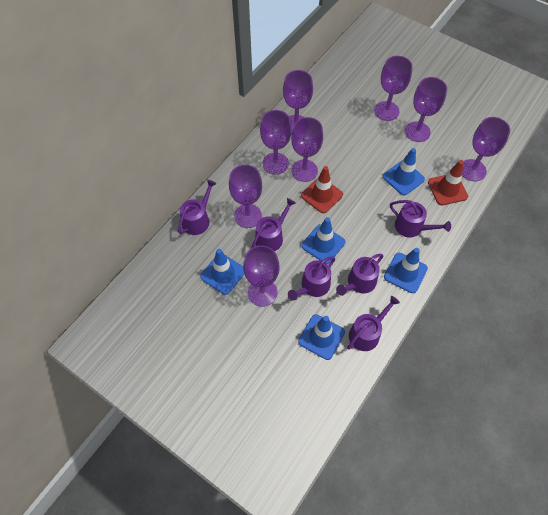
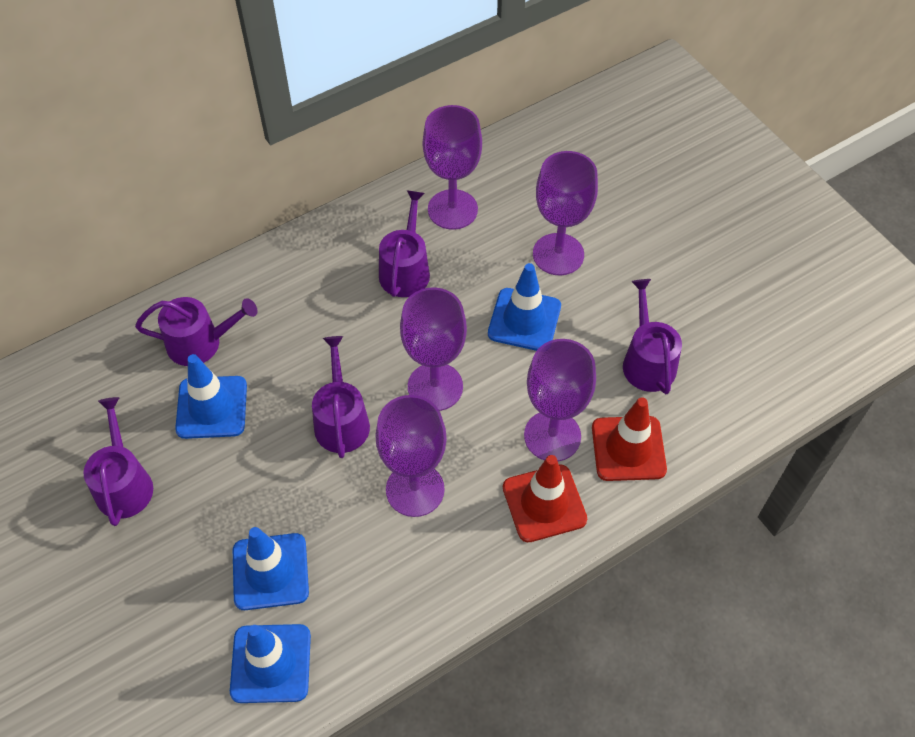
blue traffic cone: [200,249,245,295] [298,314,345,360] [301,217,346,264] [383,148,425,195] [384,248,428,293] = 5 -> [175,354,247,439] [230,624,311,703] [233,527,309,610] [488,263,561,351] = 4
purple goblet: [229,164,262,228] [243,245,280,307] [260,110,292,175] [283,70,313,134] [291,117,323,182] [374,56,413,121] [405,77,447,142] [462,117,510,181] = 8 -> [375,395,447,517] [400,287,467,411] [423,105,482,230] [524,339,596,462] [533,151,598,276] = 5
purple watering can: [178,180,216,235] [252,198,296,251] [288,256,335,301] [336,254,383,296] [347,296,400,351] [390,200,451,237] = 6 -> [83,397,153,526] [135,297,258,366] [312,336,370,458] [379,190,430,297] [623,279,682,394] = 5

